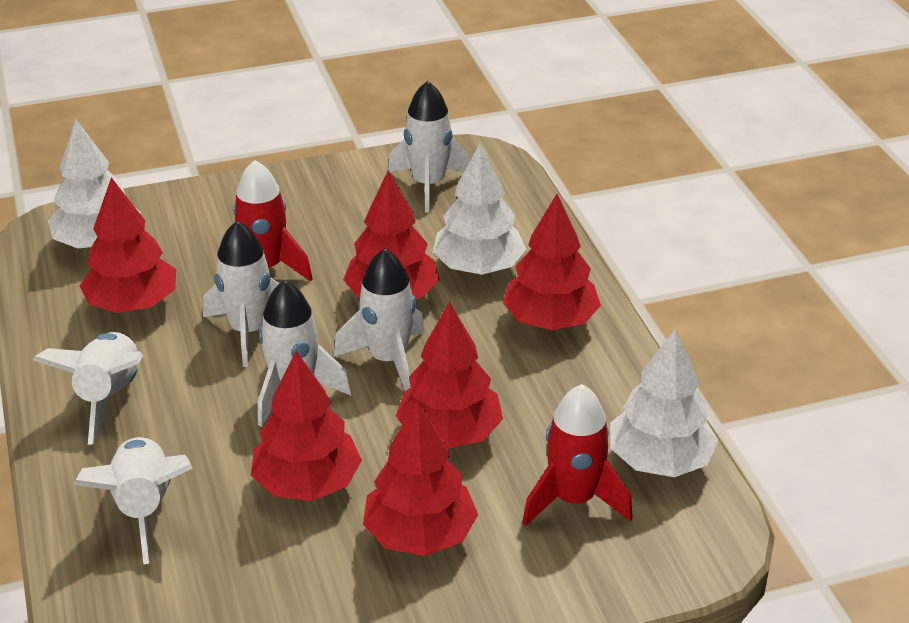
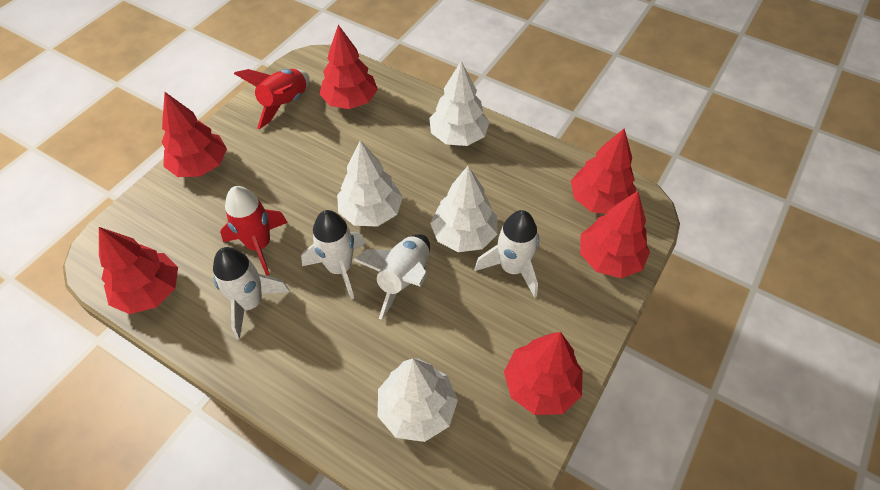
white rocket: [33,332,143,445] [74,437,193,565] [203,221,280,367] [258,280,352,427] [334,248,425,391] [388,81,470,213] = 6 -> [213,247,290,339] [301,210,366,300] [353,234,430,320] [474,210,539,298] = 4
white tree: [48,119,141,248] [433,142,526,275] [610,328,718,477] = 3 -> [337,140,403,227] [378,358,458,442] [429,61,489,146] [430,166,498,252] = 4

